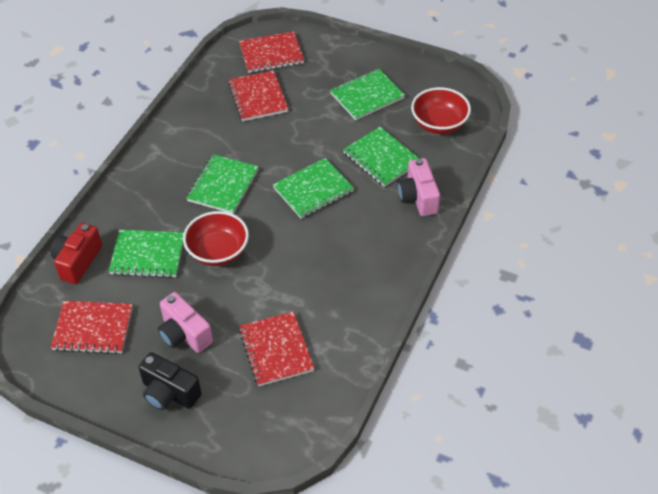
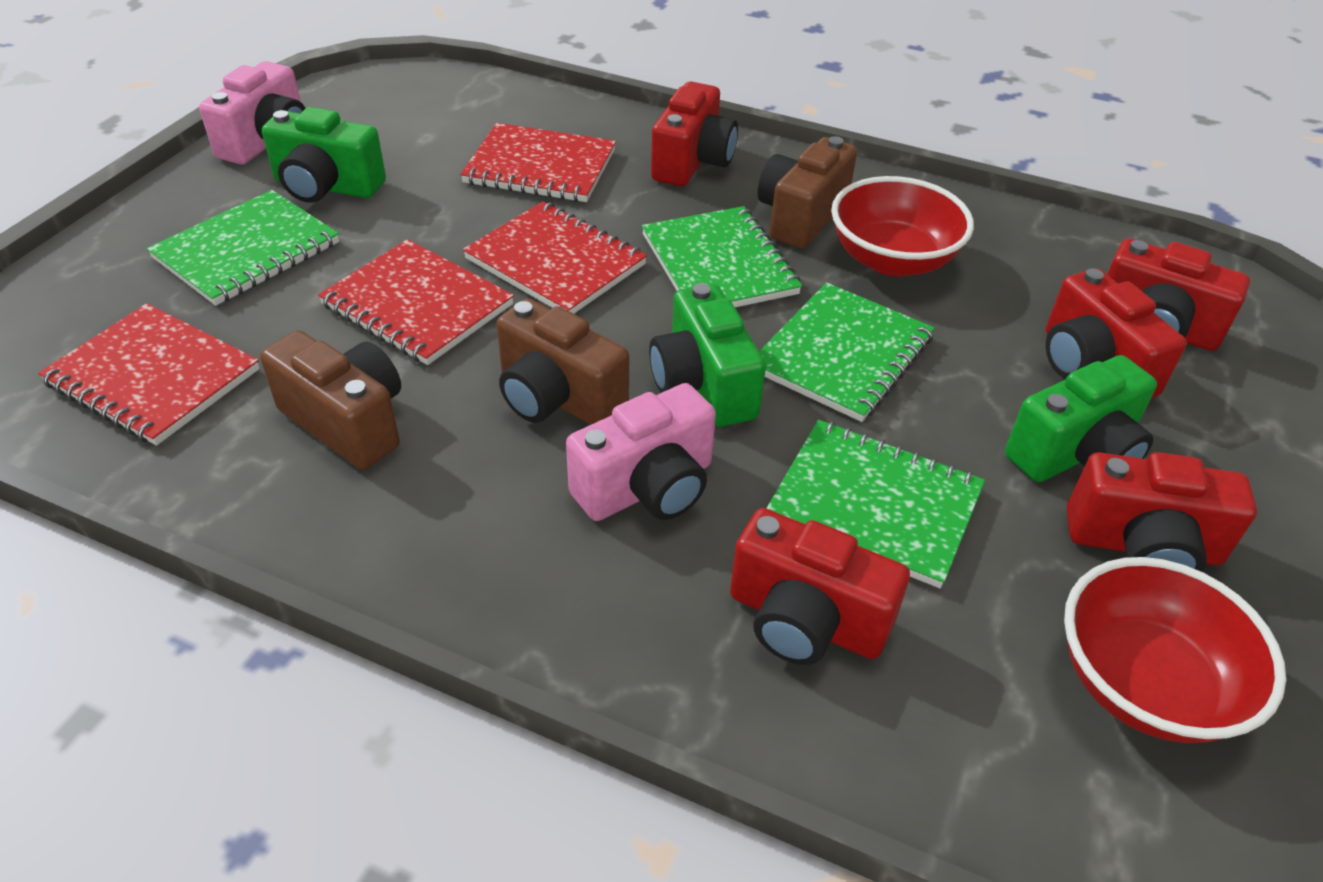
black camera: [139,352,202,410] = 1 -> none = 0
brown camera: none = 0 -> [260,331,401,470] [496,298,629,425] [757,136,857,249] = 3
green camera: none = 0 -> [262,107,386,203] [649,283,766,427] [1005,355,1157,482] = 3
green notebook: [109,230,184,278] [186,154,259,214] [273,158,354,219] [330,69,405,120] [343,127,420,187] = 5 -> [147,190,339,306] [642,206,802,307] [759,282,935,422] [766,420,985,588] = 4
red camera: [51,223,102,284] = 1 -> [651,81,738,186] [730,508,910,665] [1046,269,1187,399] [1067,452,1257,572] [1107,238,1250,351] = 5

